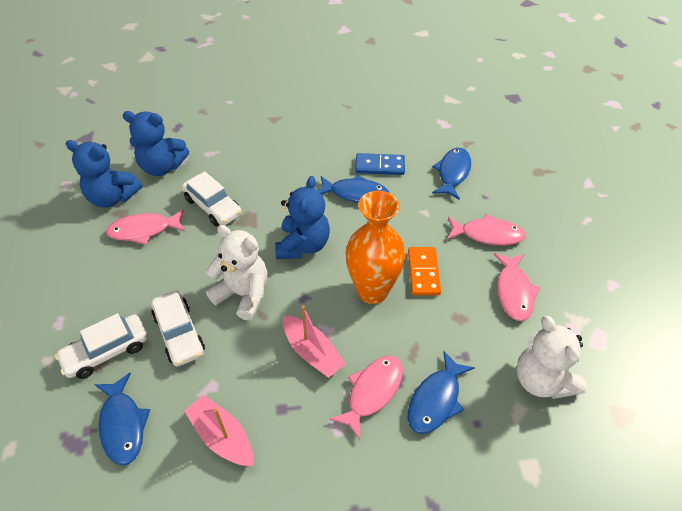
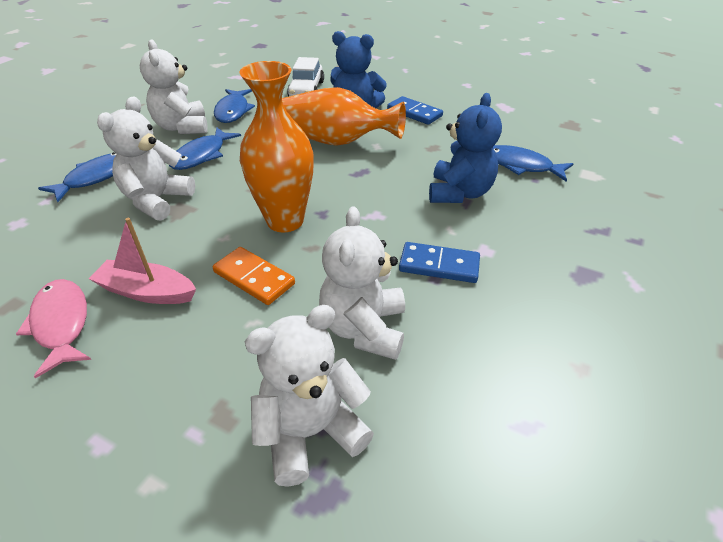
blue domino: [355,153,405,175] = 1 -> [387,96,443,125] [399,242,480,283] = 2
blue teddy bear: [66,140,142,208] [122,111,189,176] [275,176,330,259] = 3 -> [330,31,387,108] [429,93,502,203] = 2
orange vase: [345,191,405,304] = 1 -> [240,61,314,232] [282,87,406,146] = 2
pink boat: [184,395,253,466] [283,305,346,378] = 2 -> [89,218,196,304] = 1
pink fish: [106,209,185,245] [330,356,403,440] [447,214,526,246] [494,253,540,321] = 4 -> [16,279,91,378] = 1
white car: [55,313,148,379] [151,290,205,366] [182,171,242,226] = 3 -> [287,57,324,97] = 1
white teddy bear: [206,225,267,321] [517,316,587,399] = 2 -> [97,97,195,221] [140,40,208,134] [244,305,374,487] [319,206,405,360] = 4

